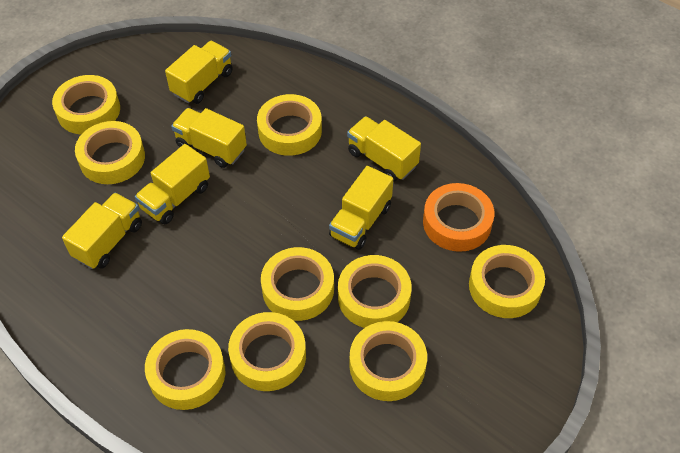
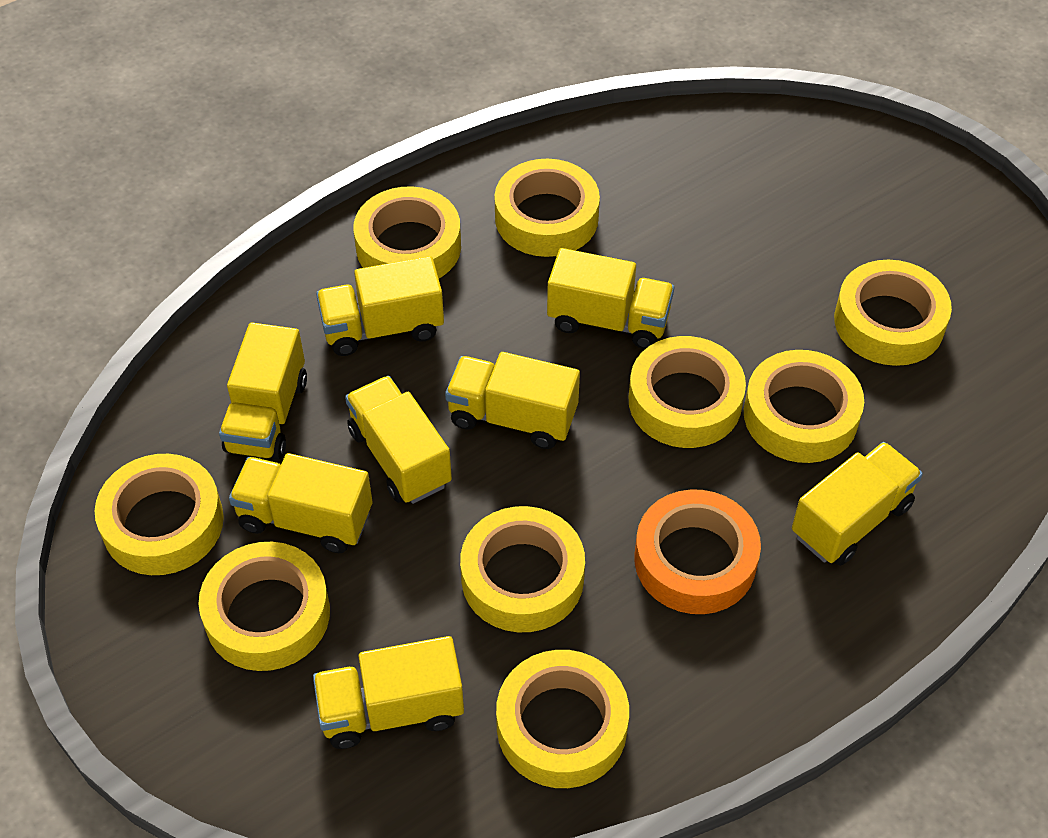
yellow truck: [62,193,142,269] [135,144,210,224] [165,41,233,104] [171,108,247,168] [329,166,393,250] [347,116,421,182] = 6 -> [219,322,307,460] [229,453,373,553] [313,636,464,749] [316,256,444,356] [345,376,452,504] [445,352,580,449] [547,248,674,349] [792,442,923,566] = 8

